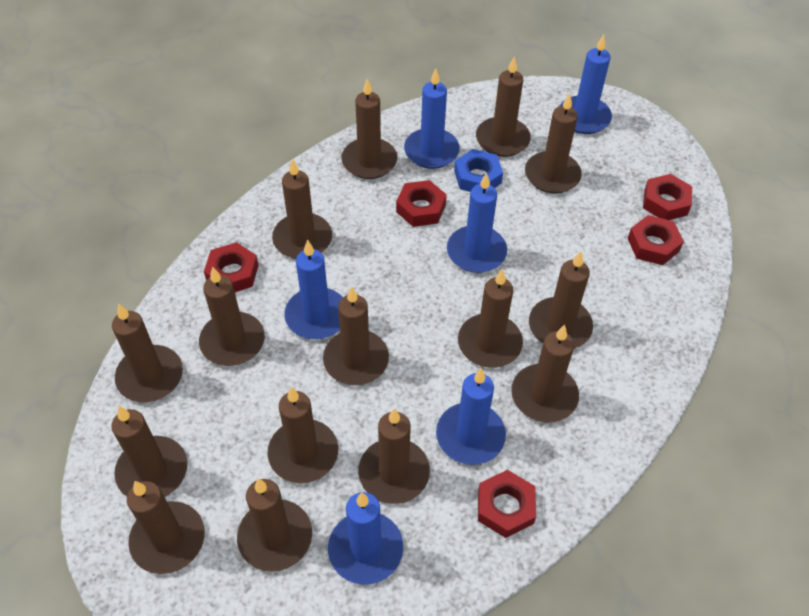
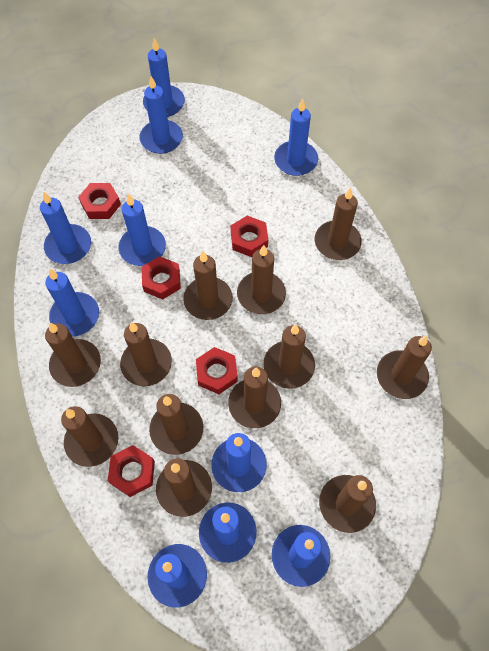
blue candle: [285,239,343,339] [328,492,403,585] [404,69,460,169] [436,368,506,465] [447,172,507,273] [560,34,612,134] = 6 -> [40,191,91,264] [45,269,99,337] [119,194,166,266] [140,76,183,154] [143,38,185,117] [148,544,207,608] [199,502,257,563] [211,433,267,492] [272,525,330,587] [274,99,318,176] = 10
blue nut: [454,149,503,192] = 1 -> none = 0
brown candle: [111,406,187,497] [112,304,183,402] [127,481,205,574] [199,266,265,366] [237,479,312,572] [267,387,338,483] [272,159,332,259] [323,286,389,385] [341,79,397,179] [358,408,430,504] [458,269,523,368] [476,56,531,157] [511,325,579,423] [525,93,582,194] [529,251,593,349] = 15 -> [45,322,101,387] [61,406,118,467] [120,322,172,386] [149,394,203,455] [156,458,212,517] [183,251,233,320] [228,366,281,428] [237,245,286,314] [263,325,315,389] [315,187,362,260] [319,475,376,533] [377,336,432,399] = 12

